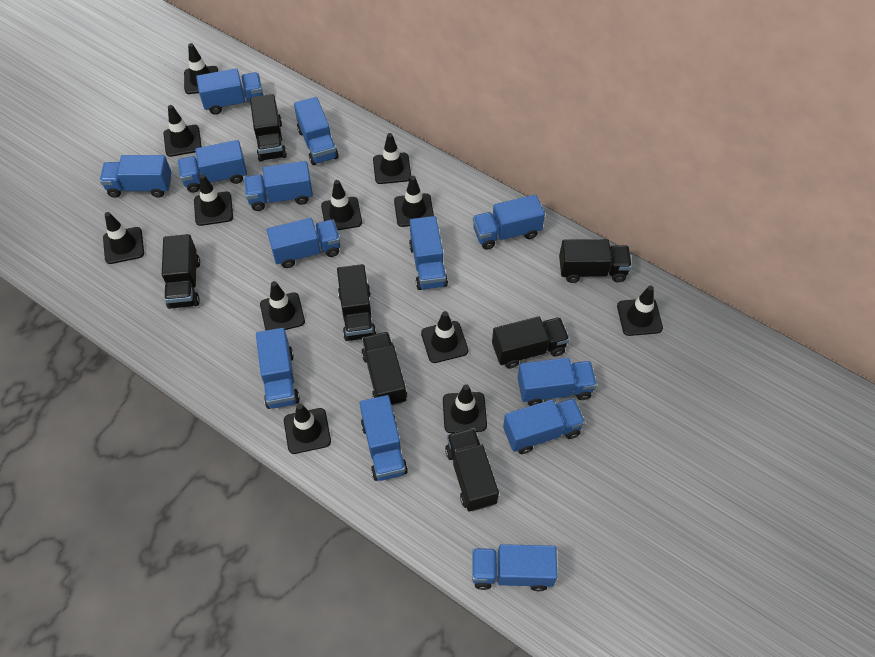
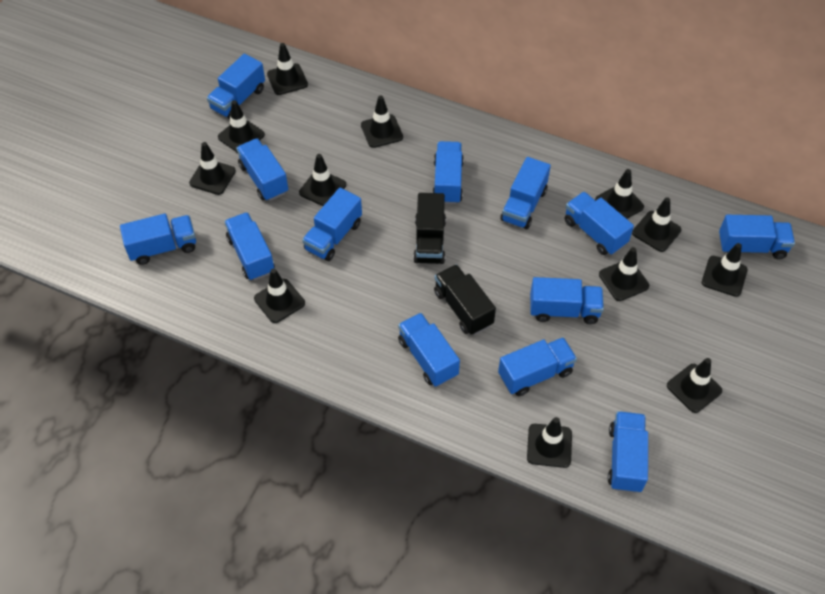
black truck: [162,234,200,309] [250,94,287,162] [337,264,376,341] [361,332,407,406] [445,428,499,511] [492,316,570,369] [559,239,632,283] = 7 -> [413,193,446,264] [434,264,496,335] = 2

